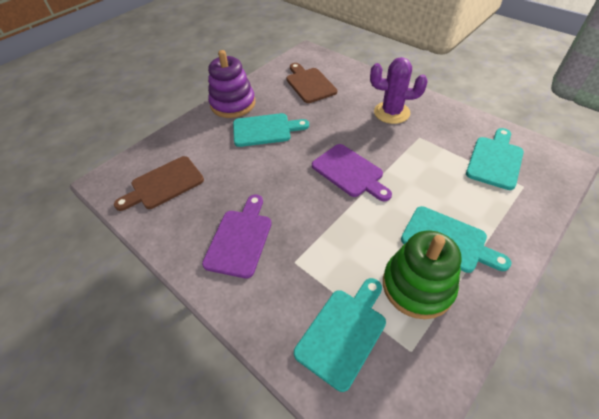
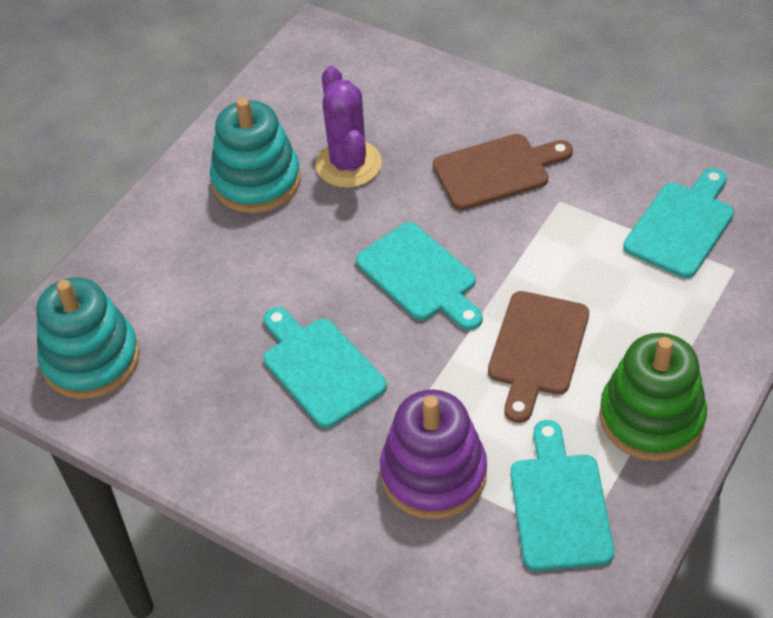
purple cutting board: [202,195,272,279] [312,144,392,202] = 2 -> none = 0
turquoise stacking toy: none = 0 -> [36,277,140,399] [210,98,301,213] = 2

